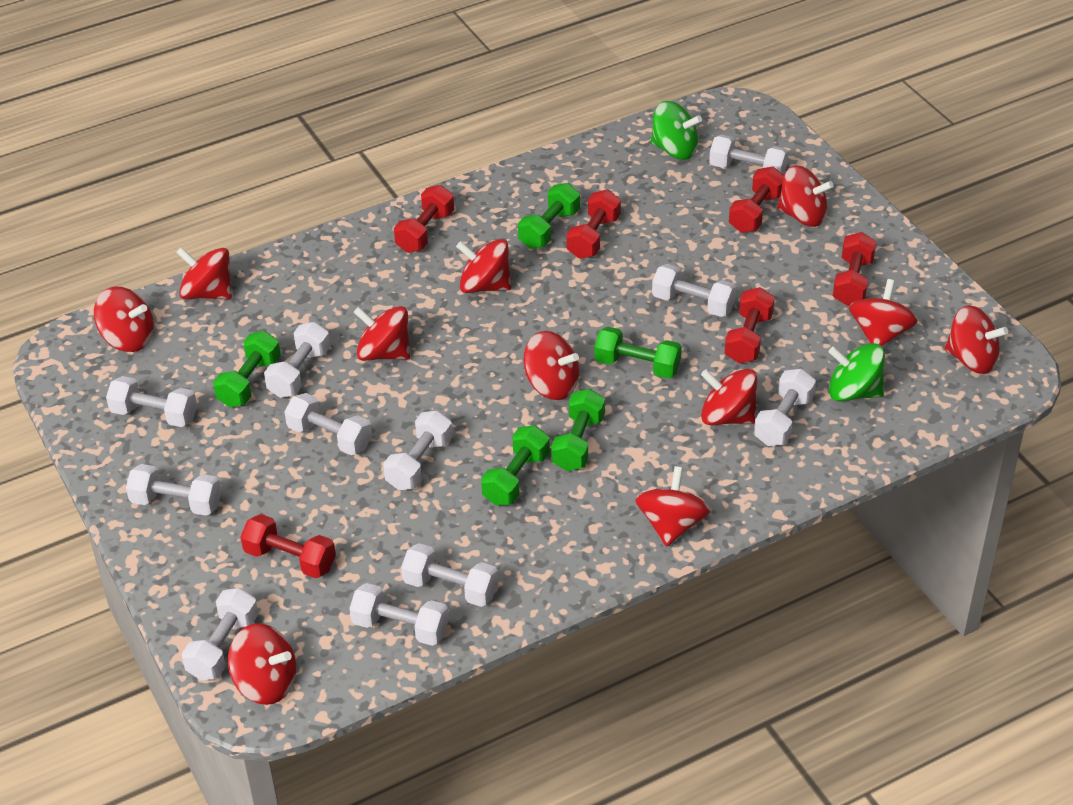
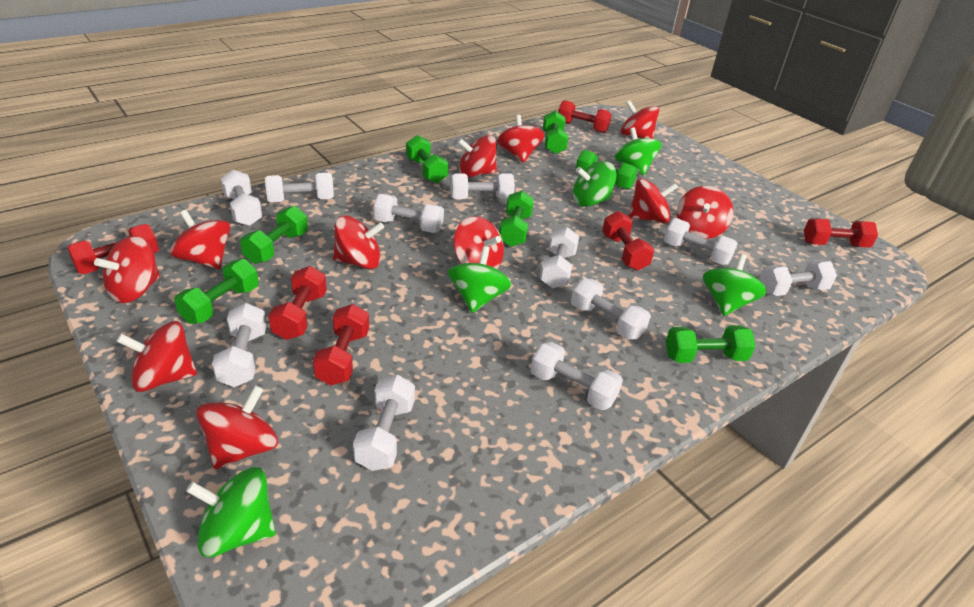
green dumbbell: [213,331,281,407] [481,425,550,506] [518,183,580,249] [551,389,605,471] [594,327,682,379] = 5 -> [174,259,259,324] [240,206,308,264] [406,135,449,183] [499,191,534,247] [543,111,569,154] [575,150,638,190] [666,325,756,363] = 7
green spinning top: [651,101,702,160] [829,343,885,402] = 2 -> [186,467,276,557] [448,246,512,313] [573,161,617,207] [614,127,662,175] [703,254,767,316] = 5

